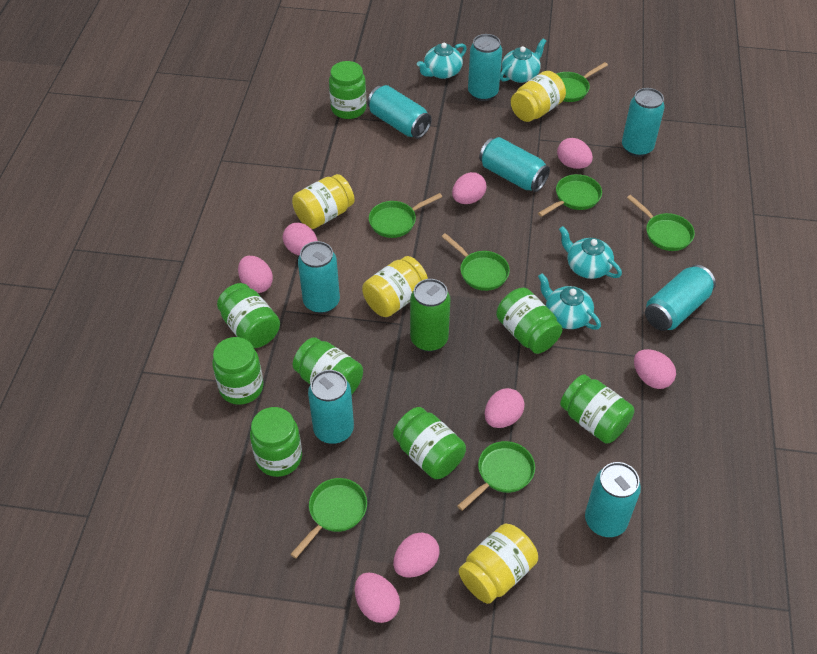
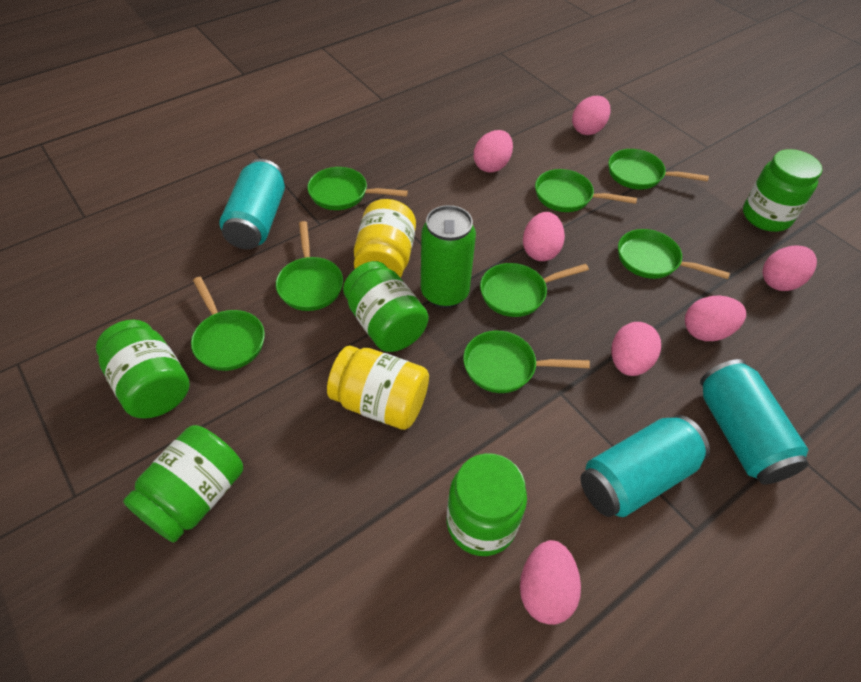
green jar: [212,337,263,405] [217,283,280,348] [250,407,302,477] [293,337,363,394] [329,61,366,119] [393,407,466,479] [496,288,563,354] [560,374,634,444] = 8 -> [96,320,190,418] [123,425,243,542] [343,261,429,352] [447,453,527,556] [743,149,822,232] = 5
green pan: [290,478,367,558] [369,193,442,238] [441,233,510,291] [457,441,535,511] [538,174,602,217] [556,62,608,102] [627,195,695,251] = 7 -> [191,277,265,371] [276,221,343,311] [307,167,408,210] [463,331,590,393] [480,263,589,317] [535,169,637,212] [608,149,709,190] [618,229,730,279] = 8
pink egg: [238,256,273,293] [283,223,318,256] [355,573,400,623] [393,532,439,578] [452,172,487,204] [485,388,525,428] [557,138,593,169] [634,349,676,389] = 8 -> [474,130,513,173] [520,540,581,625] [523,212,565,261] [572,96,611,135] [611,322,661,376] [685,296,746,341] [762,246,817,291] = 7
turquoise can: [298,241,340,314] [308,370,354,444] [368,85,432,139] [468,34,502,101] [479,137,550,192] [585,462,641,537] [622,88,665,157] [645,265,716,331] = 8 -> [219,159,285,249] [581,415,710,517] [700,359,809,484] = 3
turquoise teapot: [417,43,467,79] [500,39,546,83] [538,273,601,330] [559,226,622,279] = 4 -> none = 0
yellow jar: [292,174,355,229] [362,256,428,317] [459,524,538,604] [511,71,566,122] = 4 -> [327,345,429,430] [354,199,416,278] = 2

